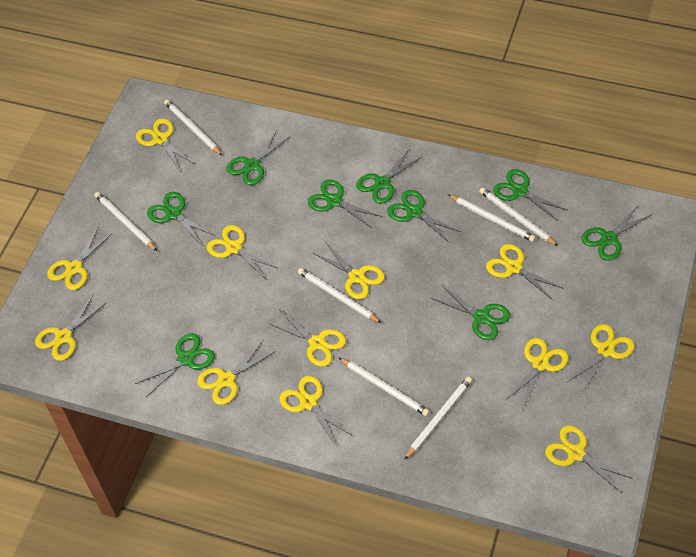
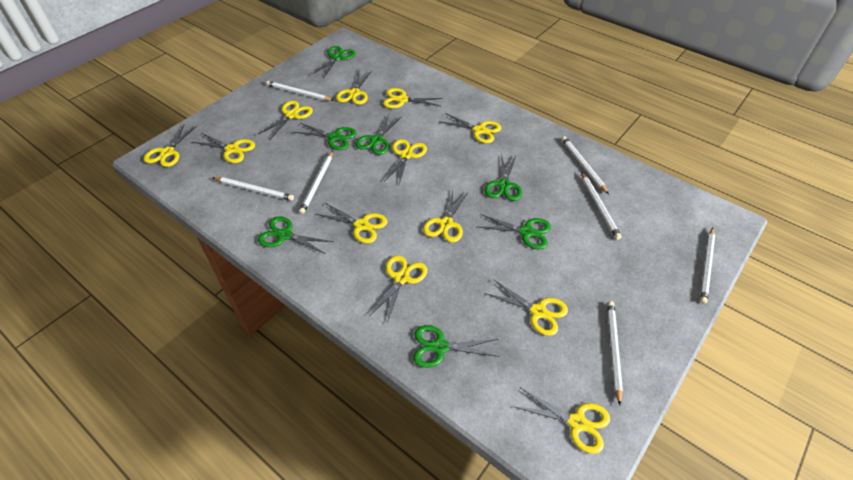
green scissors: [135,333,215,397] [147,192,214,246] [226,130,290,185] [308,180,382,228] [356,148,423,204] [387,190,461,243] [431,285,511,340] [493,169,567,221] [582,204,652,261] = 9 -> [258,216,334,254] [293,123,357,150] [313,46,356,77] [355,114,402,155] [413,325,500,368] [478,214,551,249] [485,154,522,201] = 7

